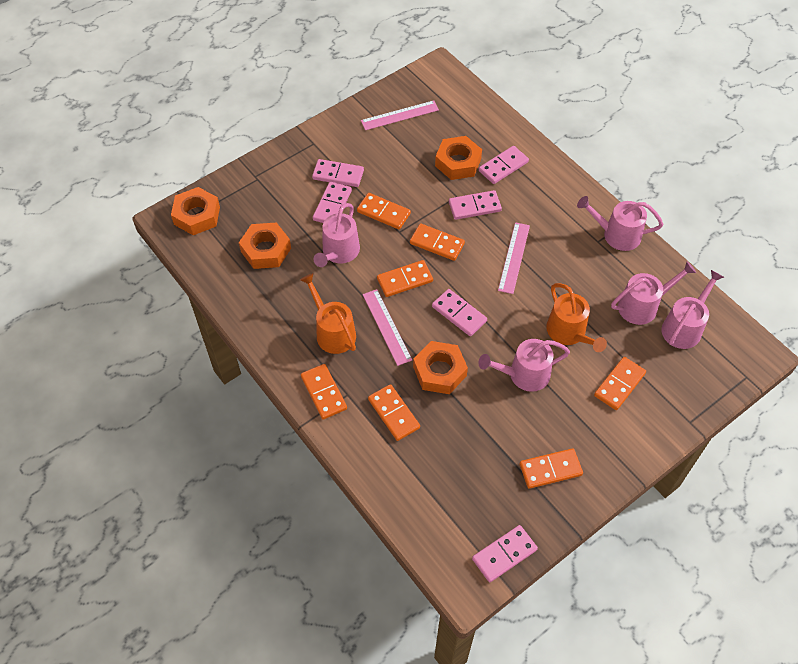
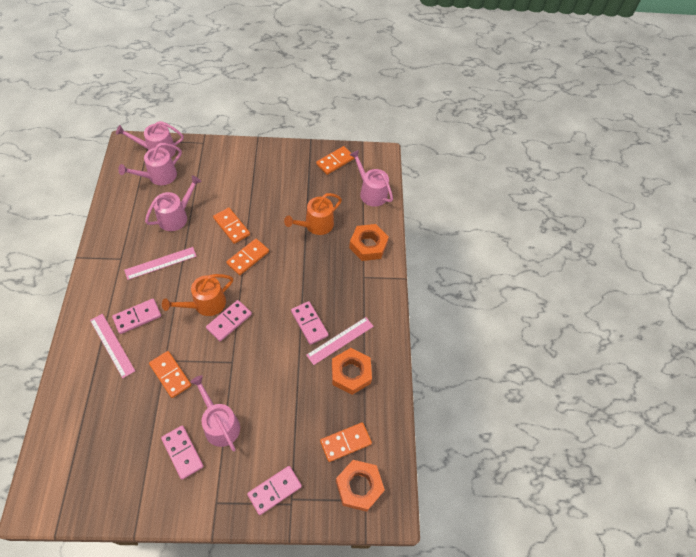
orange domino: [301,364,347,419] [357,193,411,230] [368,384,420,441] [377,260,433,297] [410,223,465,261] [520,448,583,489] [594,357,646,410] = 7 -> [149,351,191,398] [213,208,250,244] [226,239,269,275] [316,146,354,175] [320,422,372,462] = 5
orange nut: [171,187,220,235] [239,222,291,269] [413,341,468,394] [435,136,482,180] = 4 -> [332,348,372,395] [336,460,385,512] [349,224,389,261] = 3
pink domino: [312,159,364,187] [313,182,352,223] [432,289,487,336] [449,190,502,220] [472,525,538,582] [479,146,529,184] = 6 -> [112,299,161,334] [161,425,204,479] [206,300,252,341] [247,466,302,515] [291,301,329,345] = 5

